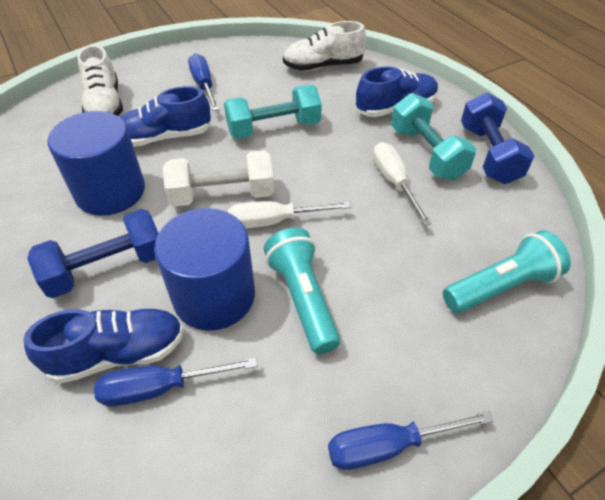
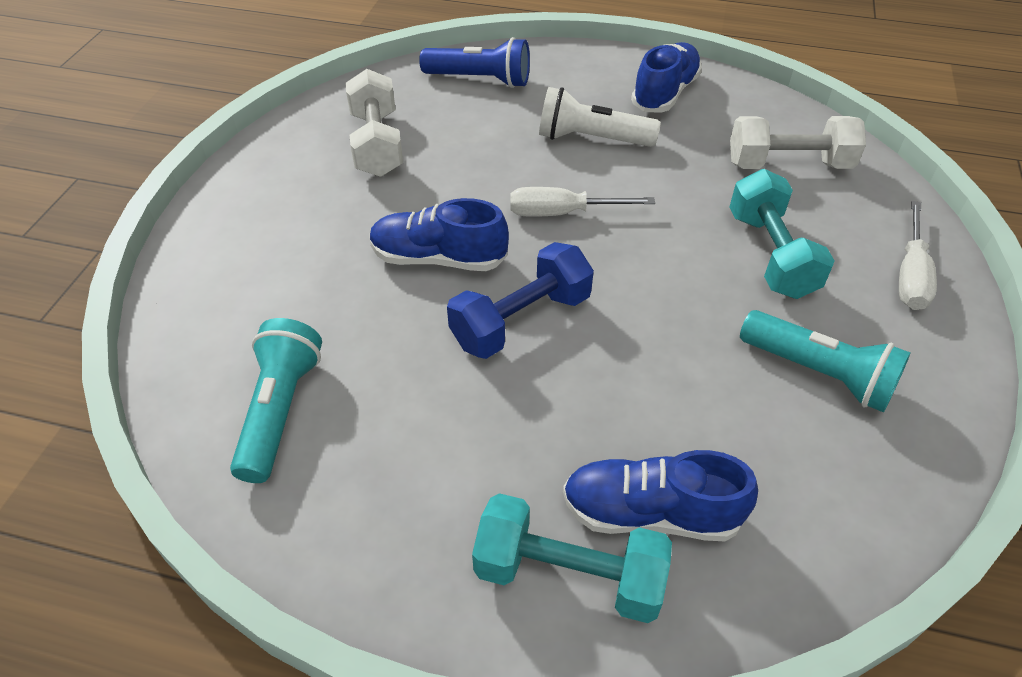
blue cylinder: [48,111,145,216] [154,208,255,331] = 2 -> none = 0
blue dumbbell: [27,209,159,298] [461,92,534,184] = 2 -> [447,242,594,359] = 1
blue flashlight: none = 0 -> [419,37,530,88] = 1
blue screwdriver: [94,358,257,406] [188,54,219,111] [328,411,494,470] = 3 -> none = 0
white dumbbell: [163,150,274,207] = 1 -> [345,69,403,177] [730,116,866,169] = 2
white flashlight: none = 0 -> [539,87,661,147] = 1
white shoe: [78,45,123,116] [283,21,366,71] = 2 -> none = 0

